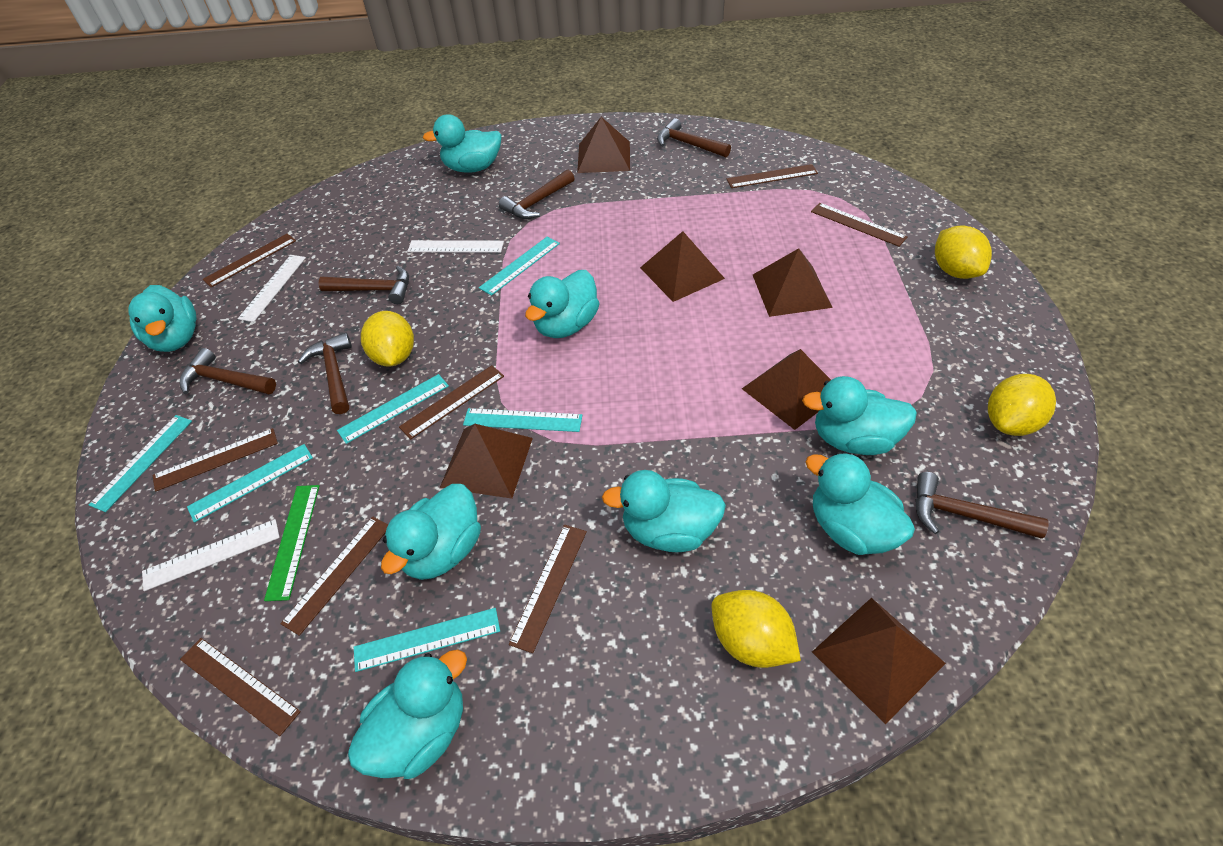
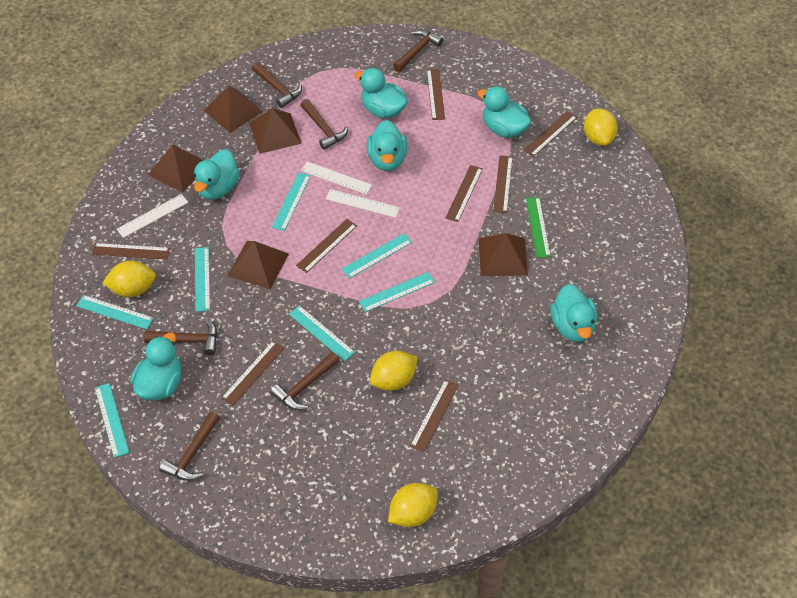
brown pyramid: [440,424,533,499] [577,117,630,173] [640,231,725,302] [742,349,831,430] [753,248,833,317] [812,598,946,724] = 6 -> [148,145,203,192] [204,86,263,133] [227,241,289,289] [249,108,302,154] [479,233,528,276] = 5
turquoise duck: [129,285,197,352] [348,650,467,779] [381,484,481,580] [423,114,502,173] [525,270,600,338] [602,470,726,552] [802,376,917,455] [806,452,915,555] = 8 -> [131,332,181,400] [194,149,240,200] [355,68,408,119] [367,120,407,171] [477,86,532,138] [551,284,597,342] = 6
turquoise ruler: [89,415,192,512] [187,444,313,523] [337,374,449,444] [354,608,500,672] [463,408,582,432] [479,237,560,296] = 6 -> [76,295,154,329] [95,383,129,458] [195,247,210,312] [272,172,311,231] [289,305,355,361] [342,233,412,279] [359,272,435,312] = 7

